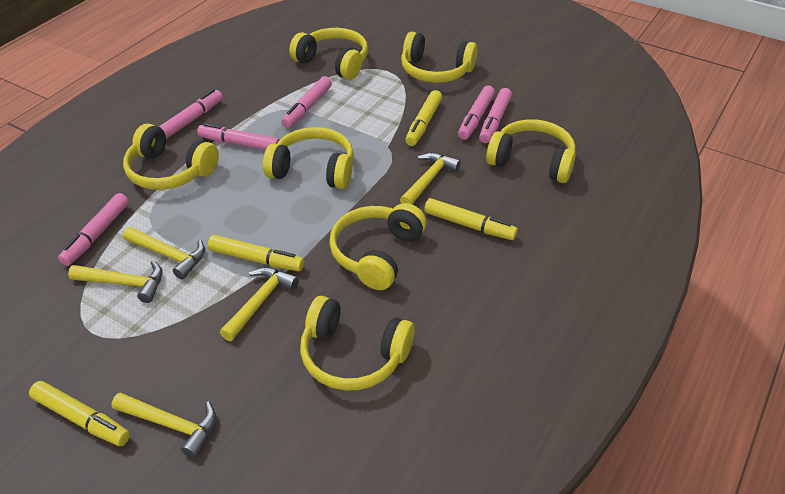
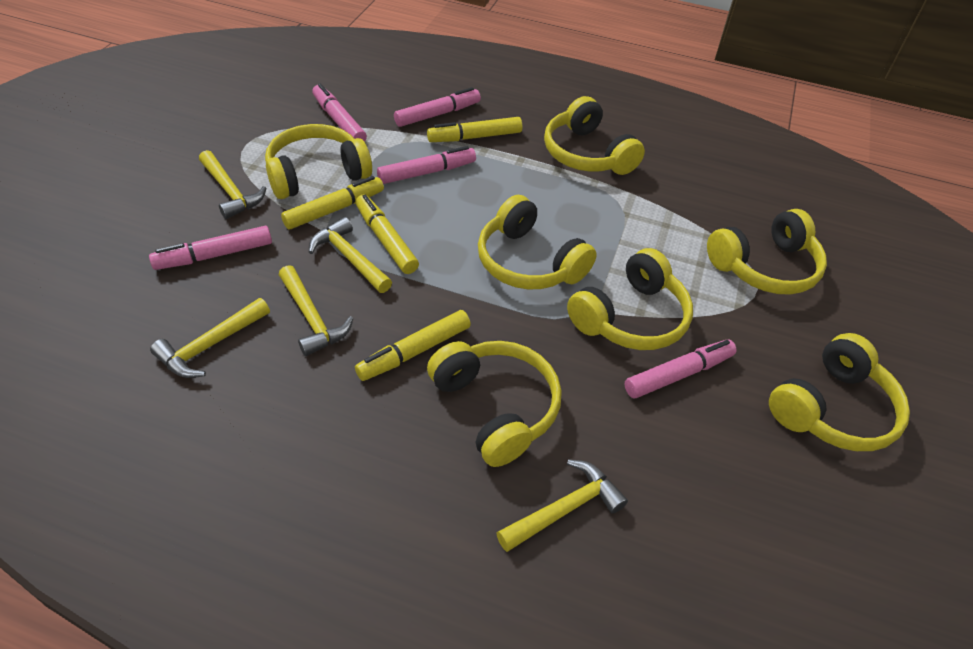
pink marker: [58,193,129,266] [159,89,223,139] [197,123,280,150] [281,76,332,128] [458,86,495,140] [479,88,512,143] = 6 -> [149,226,272,270] [312,84,367,142] [377,146,476,184] [394,87,481,127] [625,339,737,398] = 5

